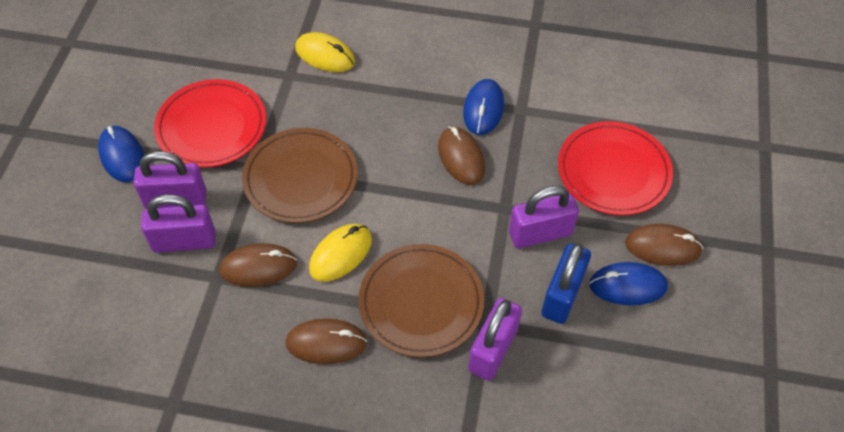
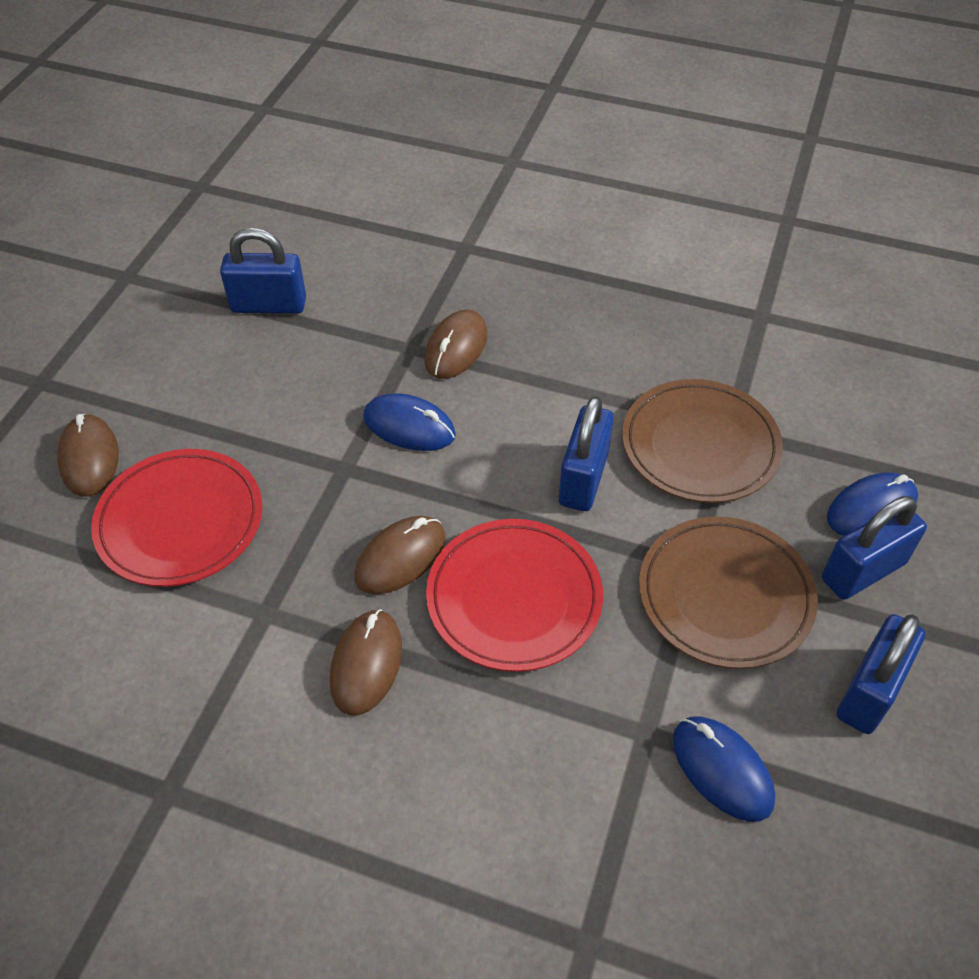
blue padlock: [541,243,591,324] = 1 -> [220,228,306,314] [559,396,614,511] [822,496,927,600] [837,614,926,734] = 4
purple padlock: [133,151,207,209] [141,194,216,253] [468,298,522,381] [509,186,579,248] = 4 -> none = 0
yellow mouse: [295,32,355,72] [309,224,372,282] = 2 -> none = 0

